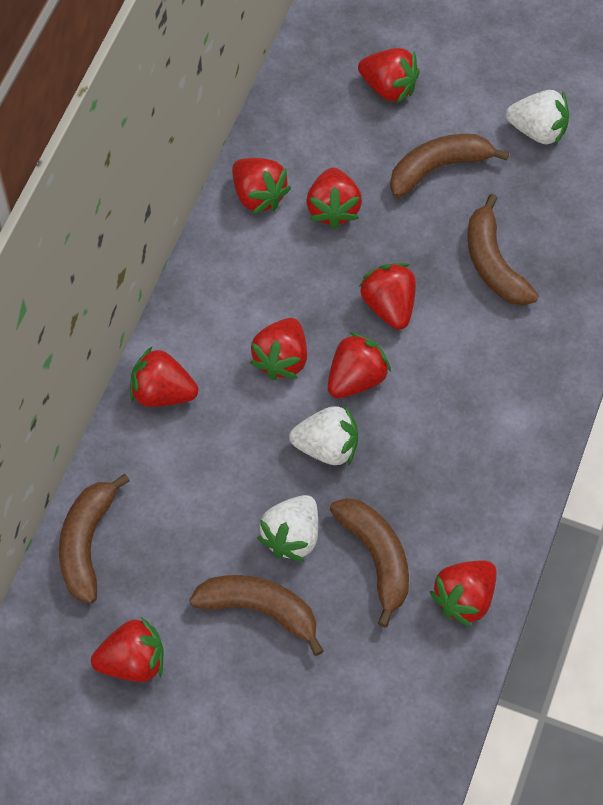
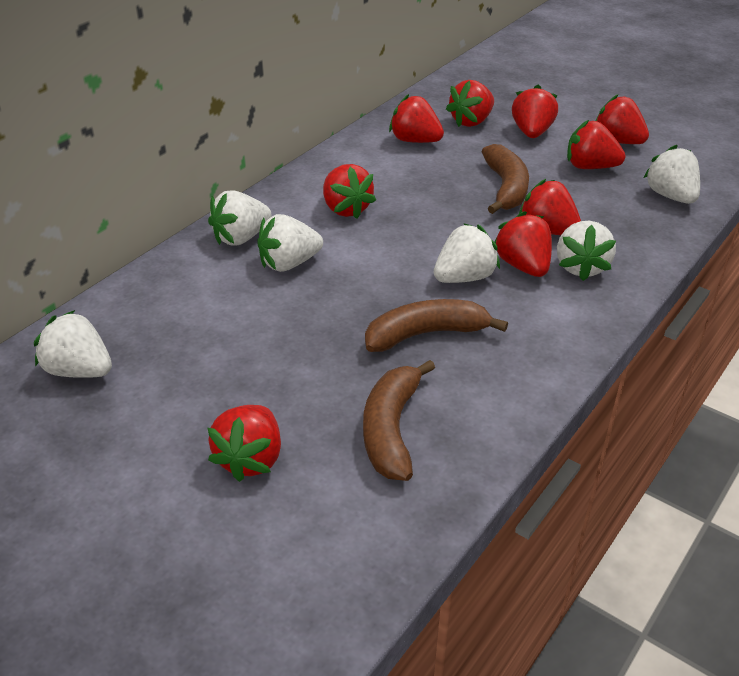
brown banana: [59,474,130,604] [189,575,324,656] [330,498,409,627] [390,134,509,198] [467,194,539,306] = 5 -> [363,360,435,481] [365,299,508,352] [482,144,529,214] = 3
white strawberry: [257,495,318,562] [289,405,358,466] [506,90,569,145] = 3 -> [34,310,112,378] [208,190,271,246] [257,214,323,272] [434,223,500,283] [557,221,616,281] [643,145,700,204] = 6

